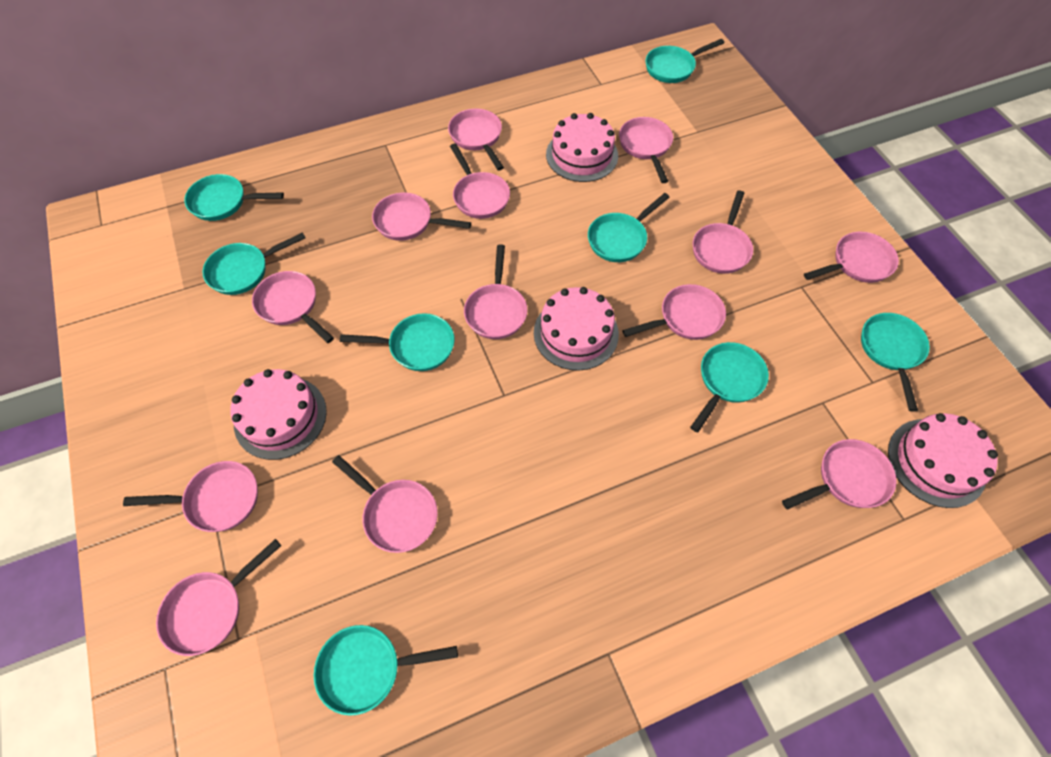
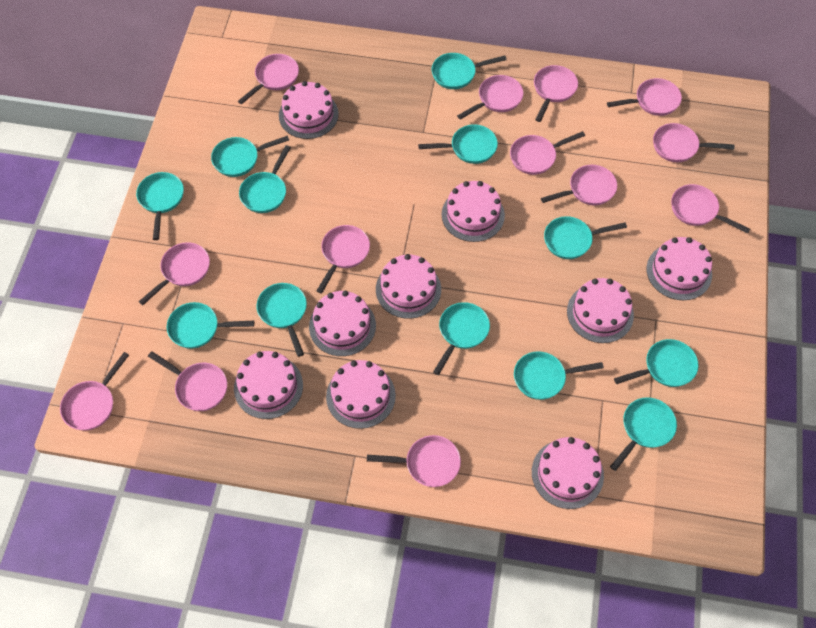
pink cake: [231,369,327,460] [534,287,619,371] [546,113,618,182] [888,413,998,508] = 4 -> [234,351,303,419] [279,81,339,139] [309,291,376,356] [326,360,396,429] [376,254,441,319] [442,181,505,242] [532,437,604,509] [567,278,634,343] [647,237,712,300] = 9
turquoise pan: [184,174,284,221] [203,232,306,295] [314,625,458,716] [340,313,455,371] [588,193,670,262] [645,39,724,83] [690,342,769,432] [861,313,930,412] = 8 -> [136,172,184,240] [167,302,254,349] [211,136,289,177] [239,145,291,213] [256,283,307,357] [418,124,498,164] [432,53,507,89] [433,302,490,375] [514,351,604,400] [544,216,627,259] [610,397,677,471] [614,339,699,387] = 12

